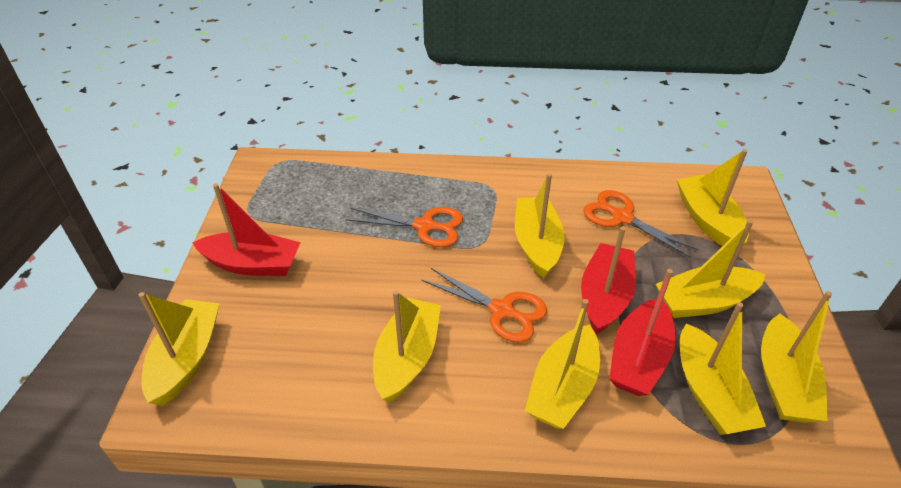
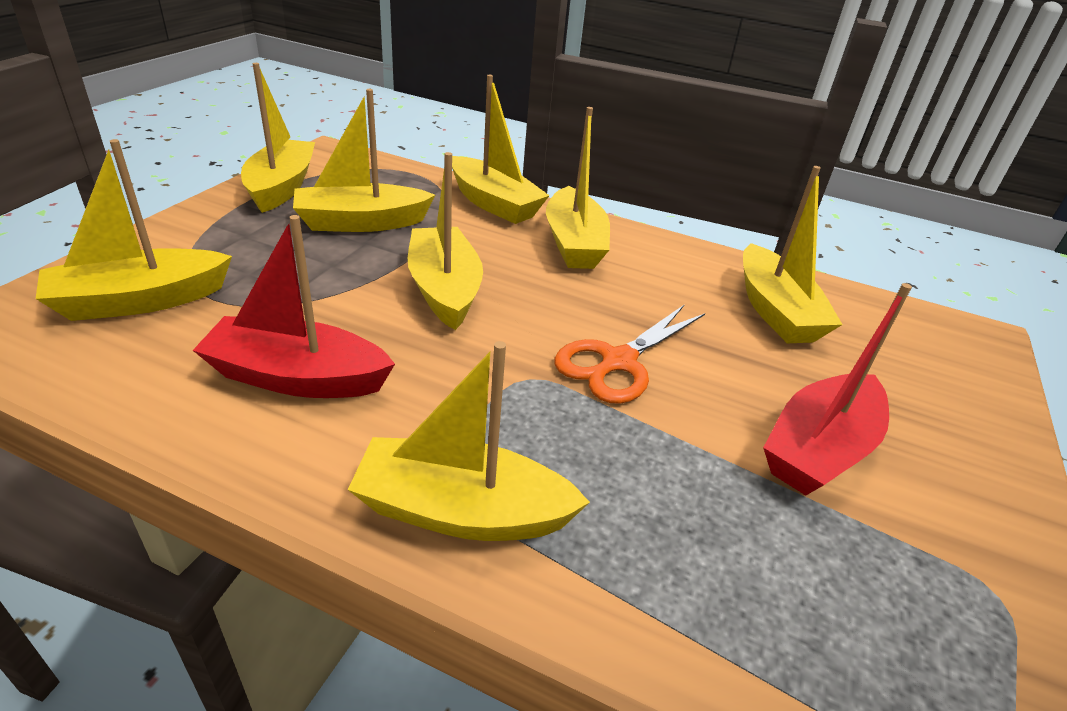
orange scissors: [346,207,463,247] [422,268,547,343] [583,190,699,258] = 3 -> [554,304,705,404] = 1
red boat: [192,183,301,276] [581,227,636,334] [609,269,676,396] = 3 -> [193,215,395,398] [763,283,912,495] = 2

